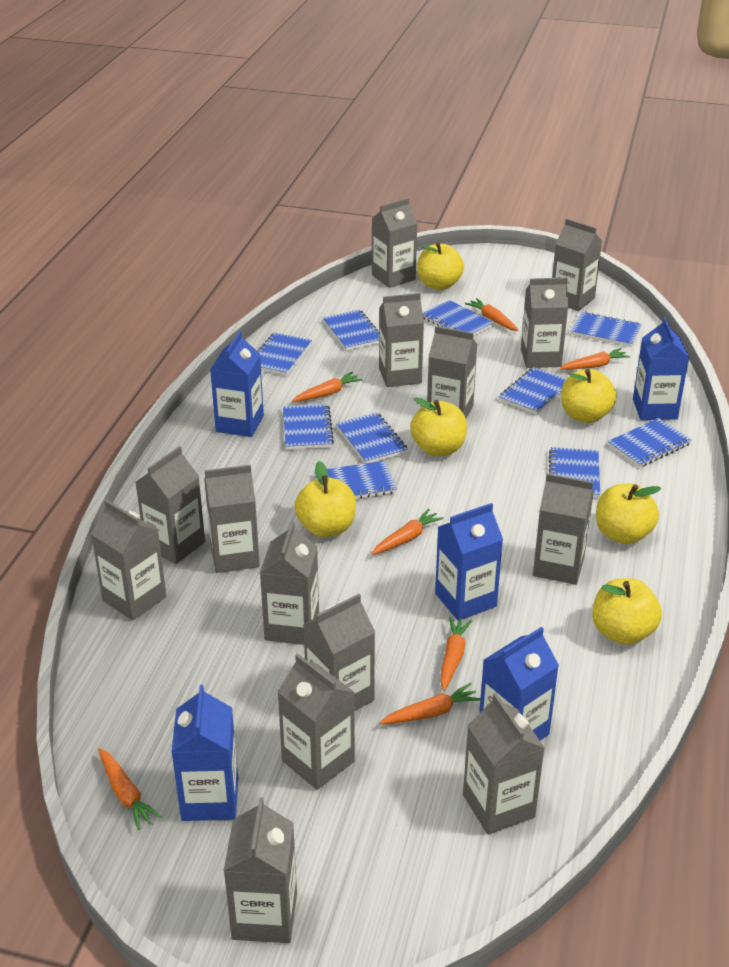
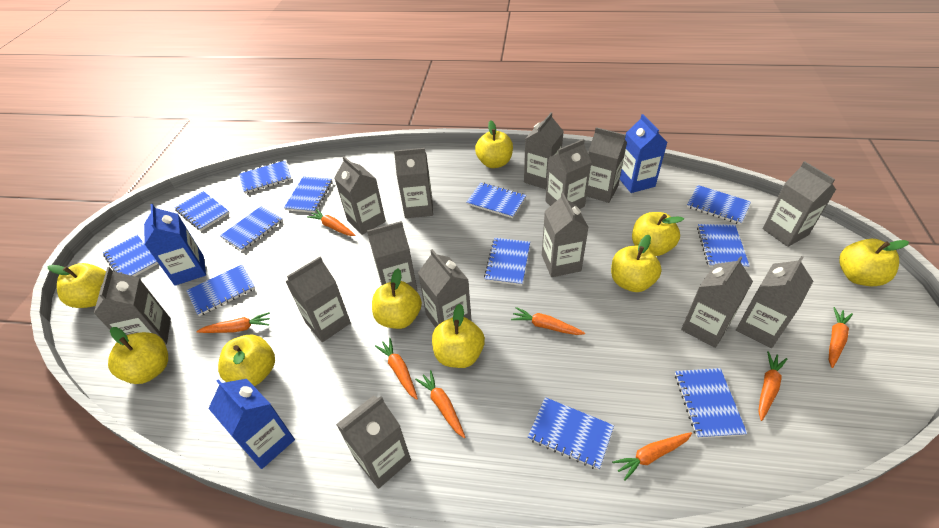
blue carton: [171,685,238,821] [210,331,264,437] [435,503,503,621] [479,627,559,741] [633,317,689,420] = 5 -> [144,204,206,286] [208,379,295,469] [620,114,668,193] = 3
blue notebook: [257,332,312,375] [283,404,334,450] [314,461,397,499] [323,309,379,351] [336,412,408,463] [423,300,494,336] [499,367,566,415] [549,447,600,498] [570,311,642,347] [608,418,692,467] = 10 -> [103,235,158,276] [174,191,230,231] [187,264,255,316] [220,206,283,251] [239,161,292,194] [284,176,333,213] [466,183,526,218] [484,238,530,286] [528,397,614,470] [675,368,747,439] [687,185,751,225] [697,224,750,268] = 12
orange carrot: [98,748,162,830] [292,372,362,402] [371,509,444,555] [379,683,480,724] [440,617,472,691] [465,298,519,331] [559,348,630,370] = 7 -> [196,312,270,333] [307,209,356,236] [375,338,418,400] [415,370,465,438] [511,307,585,335] [612,432,692,481] [758,351,787,421] [829,307,853,368] = 8
yellow apple: [295,461,356,537] [410,397,467,456] [417,242,464,290] [561,369,617,423] [592,578,662,645] [596,483,661,544] = 6 -> [48,263,106,308] [108,327,168,384] [218,335,275,386] [372,268,422,329] [432,304,485,368] [475,120,513,168] [611,235,662,292] [632,212,684,256] [839,239,909,286] = 9

